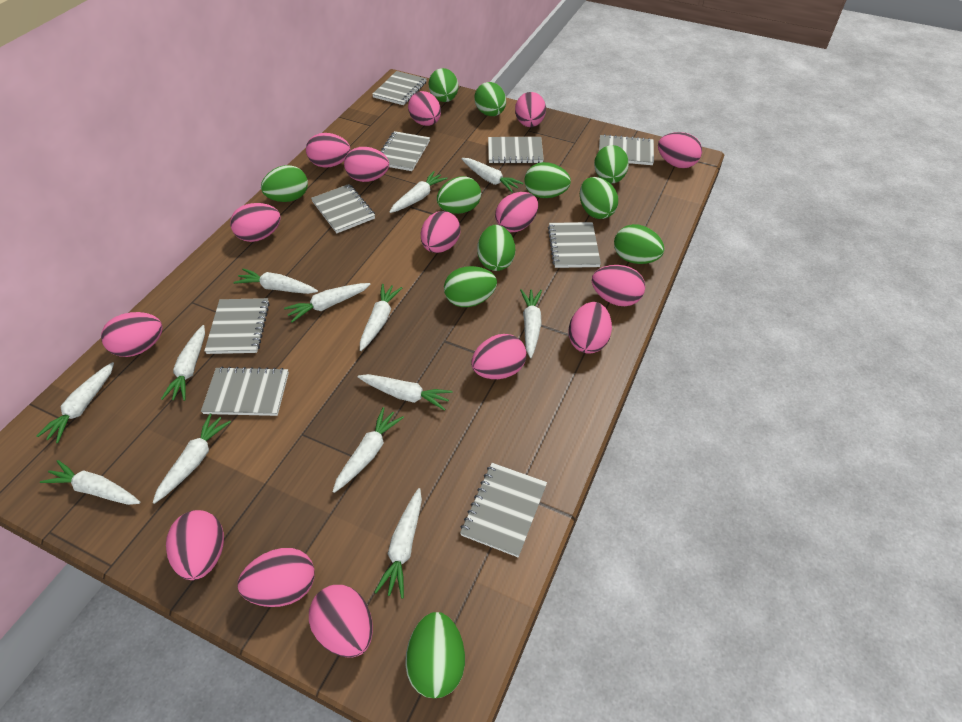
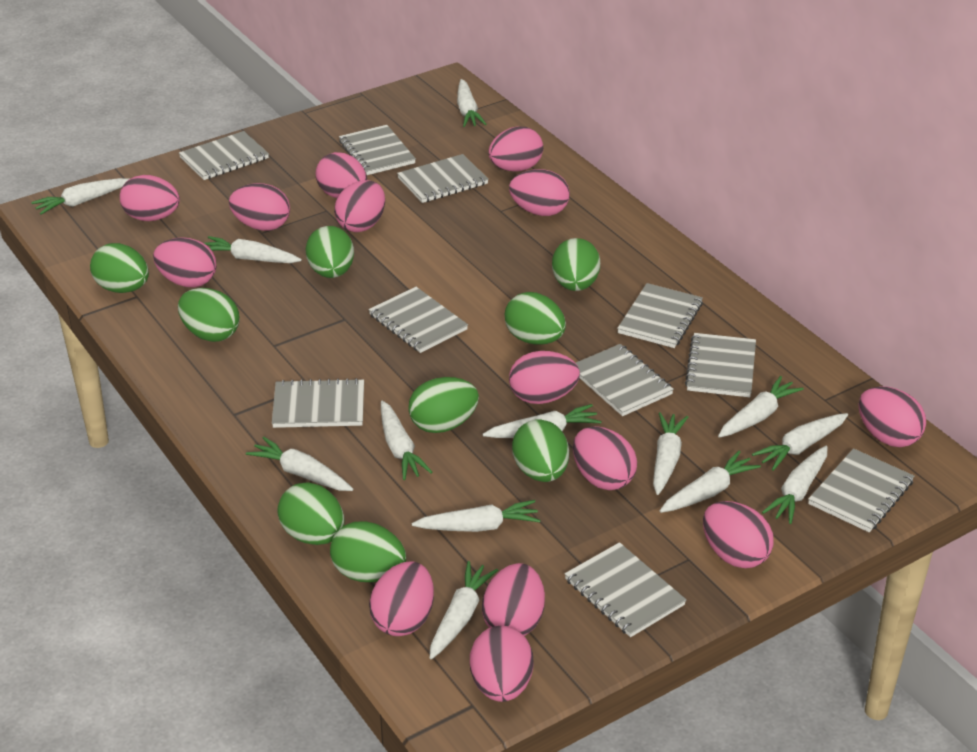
green egg: [261,165,308,202] [405,612,465,698] [428,68,458,102] [437,176,481,214] [444,266,497,307] [474,82,506,116] [477,225,515,271] [524,162,571,198] [580,177,618,219] [594,145,629,183] [614,224,664,264] = 11 -> [90,243,149,293] [178,288,240,342] [277,482,345,545] [305,226,354,278] [330,522,406,582] [408,377,479,433] [505,292,566,345] [512,419,569,482] [552,238,600,291] = 9
grey notebook: [201,366,289,416] [204,298,270,354] [311,184,375,233] [372,71,427,105] [380,131,430,171] [460,463,547,557] [488,137,544,163] [548,222,601,268] [599,134,654,165] = 9 -> [179,131,269,180] [272,378,364,428] [339,125,416,175] [369,287,468,353] [397,154,489,203] [565,542,686,637] [576,344,674,416] [617,283,703,348] [685,333,756,397] [808,448,914,532] = 10
pink egg: [101,312,163,357] [166,510,224,580] [230,203,281,242] [238,548,315,607] [306,133,351,168] [309,585,373,658] [344,147,389,182] [408,91,441,126] [421,211,460,253] [471,334,527,379] [495,192,538,232] [515,92,546,127] [568,302,612,354] [592,265,645,306] [658,132,702,168] = 15 -> [120,175,180,221] [153,237,216,288] [229,183,290,231] [315,152,367,198] [334,180,385,232] [369,561,434,636] [470,626,533,702] [482,563,545,636] [488,126,543,171] [509,169,570,216] [509,351,580,404] [573,426,637,490] [703,501,774,568] [858,386,926,447] = 14

